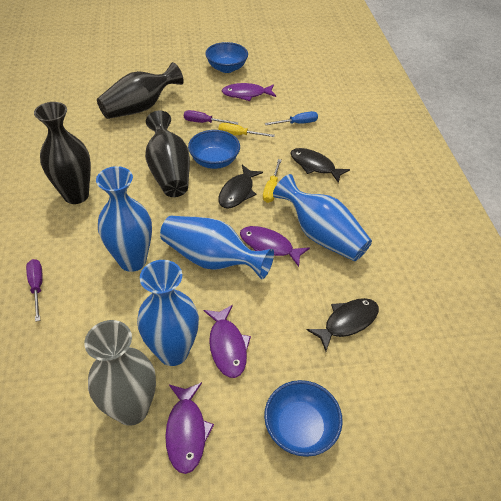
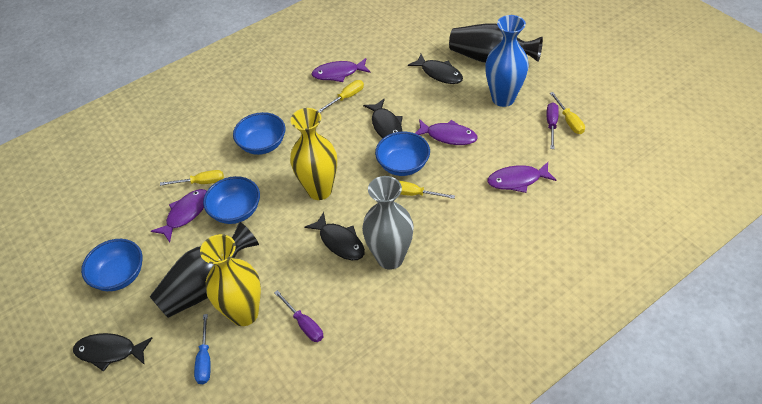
black fish: [218,165,263,209] [290,148,350,183] [307,298,379,351] = 3 -> [73,333,152,372] [305,212,365,260] [363,99,403,138] [408,54,463,84] = 4
black vase: [34,102,91,204] [97,62,184,119] [145,110,190,197] = 3 -> [149,222,259,318] [449,23,543,63] = 2
blue bowl: [188,130,240,169] [205,42,248,73] [264,380,343,457] = 3 -> [81,239,143,291] [203,176,260,224] [233,112,286,155] [375,132,430,176] = 4
blue vase: [96,166,152,272] [137,260,199,366] [160,216,274,279] [273,174,372,261] = 4 -> [485,15,529,107] = 1
yellow screwdriver: [219,123,275,137] [263,159,282,203] = 2 -> [160,170,224,186] [318,80,364,112] [398,180,455,199] [550,92,585,134] = 4
yellow vase: none = 0 -> [200,234,261,326] [290,108,337,200] = 2

